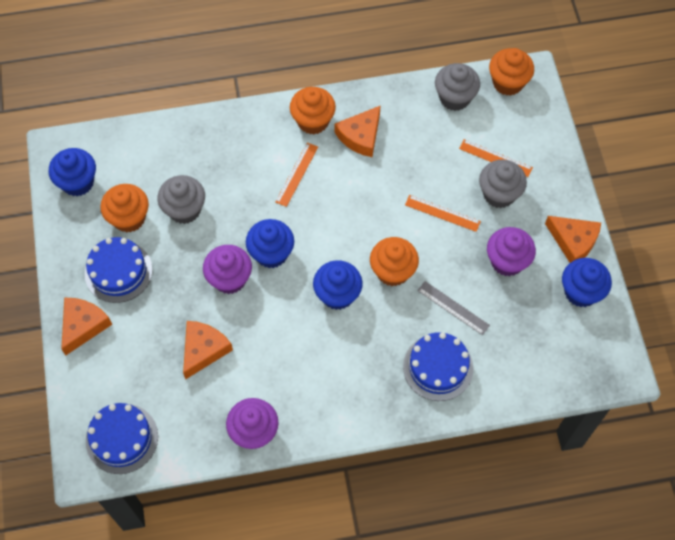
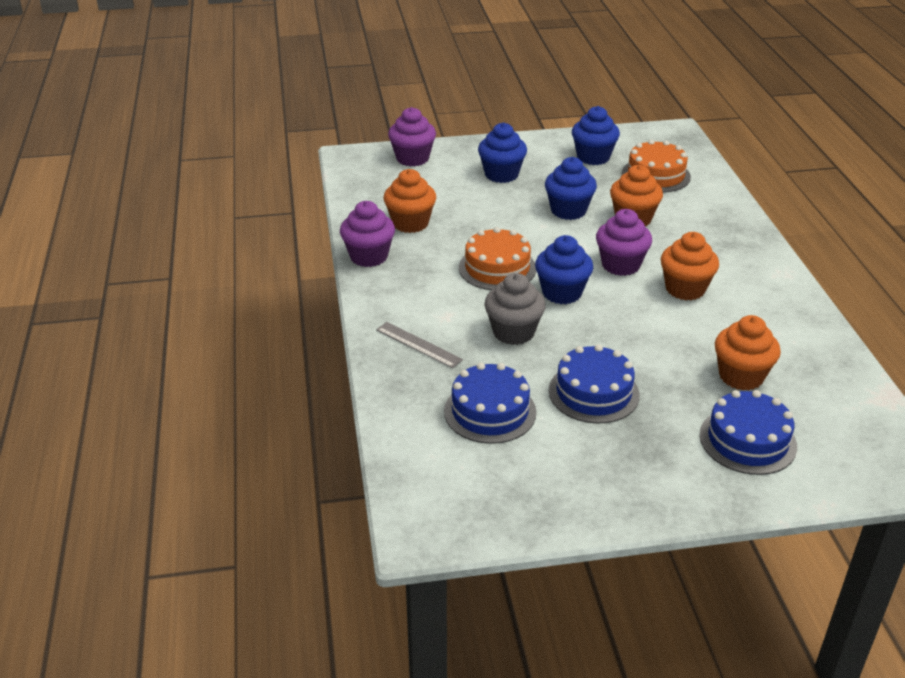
grey cupcake: [157,175,205,224] [435,63,480,111] [479,160,527,208] = 3 -> [485,273,546,345] = 1
orange cake: none = 0 -> [459,227,536,290] [622,140,691,193] = 2
orange cheese: [61,298,112,356] [183,321,233,380] [335,105,381,157] [545,216,601,263] = 4 -> none = 0
orange ruler: [275,142,318,207] [405,195,481,232] [459,139,533,177] = 3 -> none = 0

